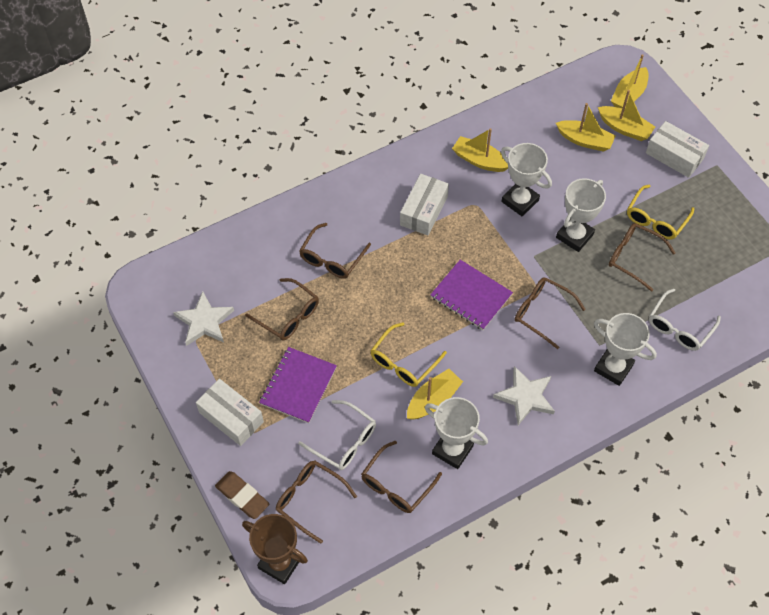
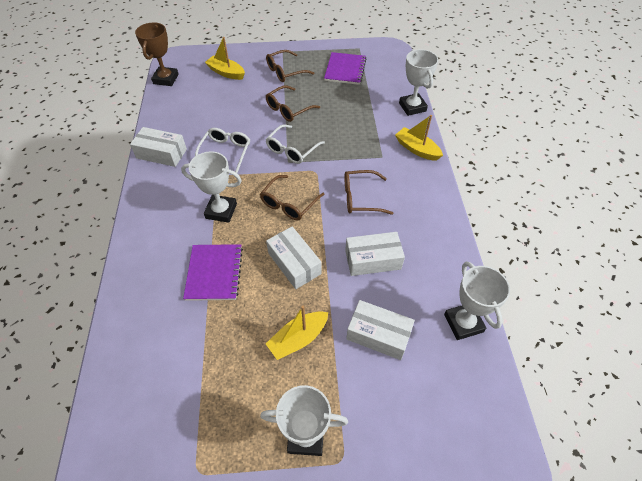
brown eraser: [215,471,270,519] = 1 -> none = 0
brown glasses: [245,278,319,340] [276,460,357,544] [299,223,371,279] [361,440,442,513] [515,277,586,349] [609,223,675,292] = 6 -> [260,175,325,221] [266,50,314,82] [266,85,320,122] [345,170,393,215] = 4
white box: [196,379,264,446] [400,174,449,235] [646,121,709,178] = 3 -> [130,127,187,167] [266,226,322,289] [345,232,405,276] [346,300,415,360] = 4
white star: [173,291,234,346] [493,366,555,425] = 2 -> none = 0
yellow boat: [407,369,463,420] [452,128,508,172] [556,103,616,152] [598,90,655,141] [611,54,649,109] = 5 -> [205,37,245,80] [266,305,328,360] [395,115,443,161] = 3
yellow glasses: [370,323,447,387] [627,185,694,239] = 2 -> none = 0

